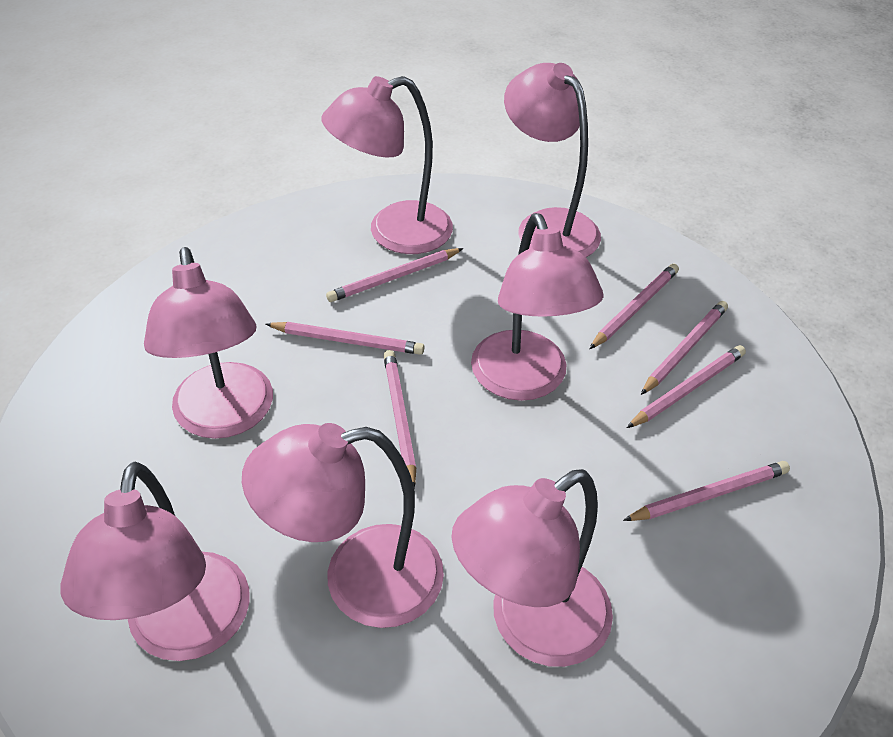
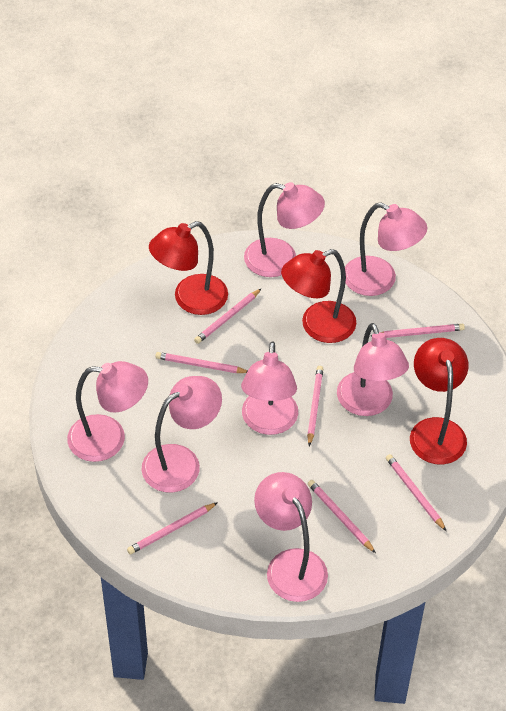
red lamp: none = 0 -> [149,221,228,315] [281,249,356,343] [410,338,469,464] = 3

